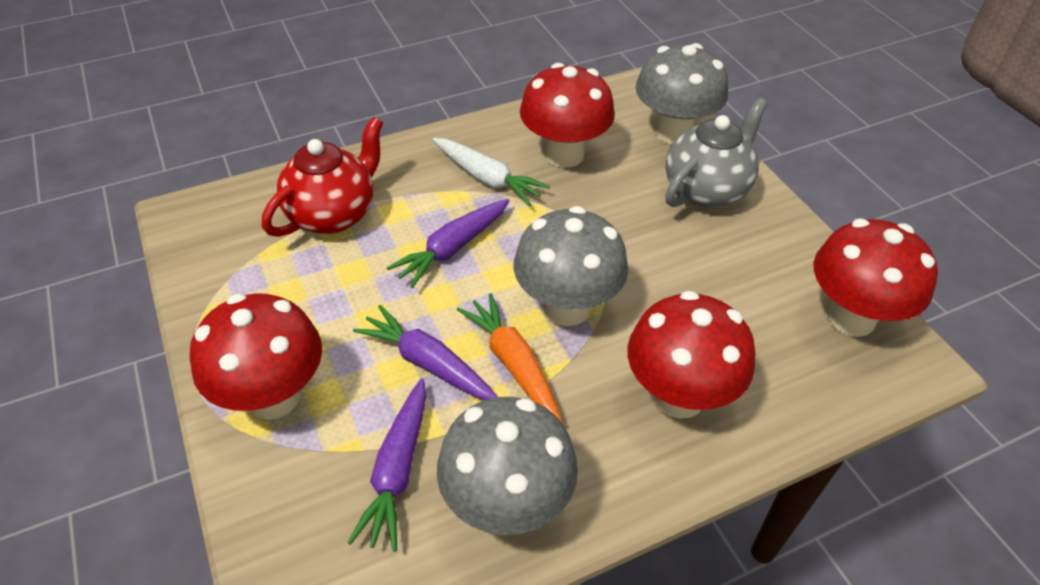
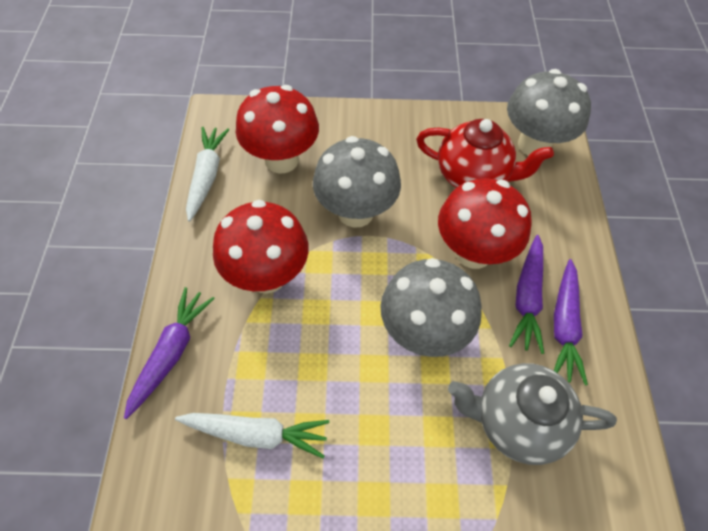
orange carrot: [457,293,562,423] = 1 -> none = 0
red mushroom: [190,293,322,420] [520,63,615,168] [628,291,755,419] [814,218,938,337] = 4 -> [213,200,309,294] [236,85,319,174] [438,178,532,269] = 3
white carrot: [433,138,550,206] = 1 -> [175,413,329,458] [186,127,230,221] = 2

